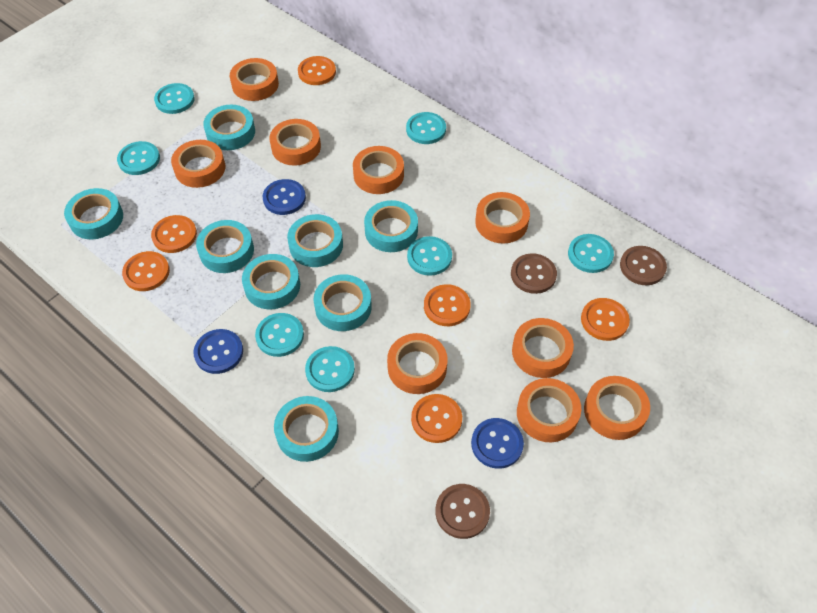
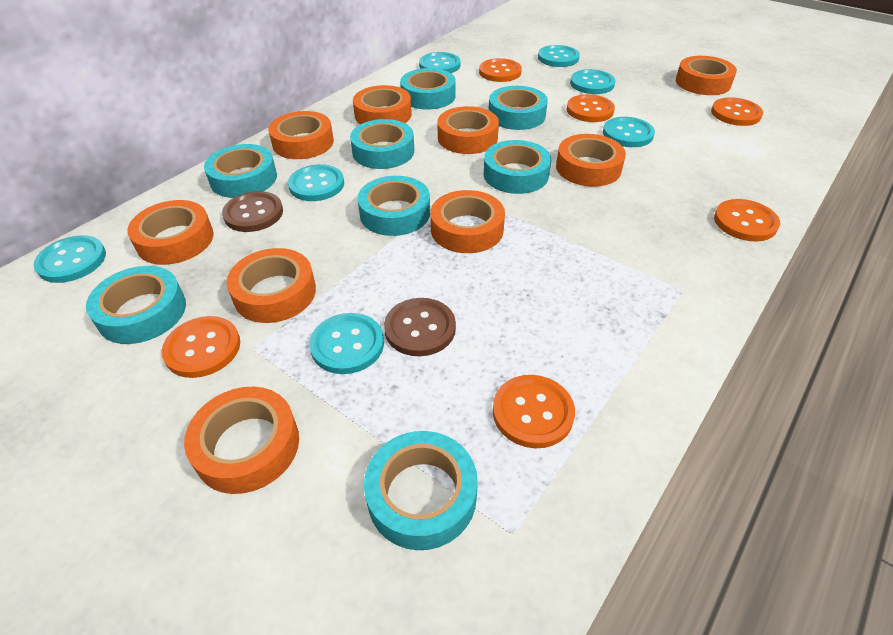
blue button: [193,329,243,374] [262,179,306,215] [471,418,524,469] = 3 -> none = 0
brown button: [435,484,490,539] [511,253,557,294] [620,246,667,285] = 3 -> [222,191,283,232] [384,298,456,356] = 2

